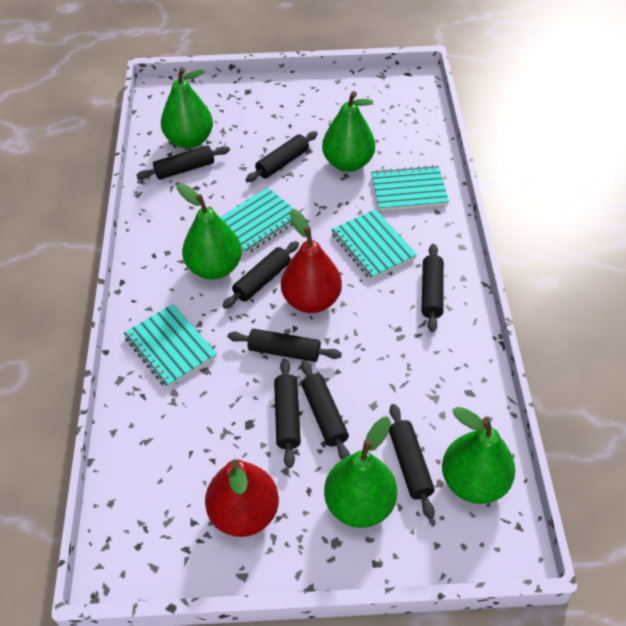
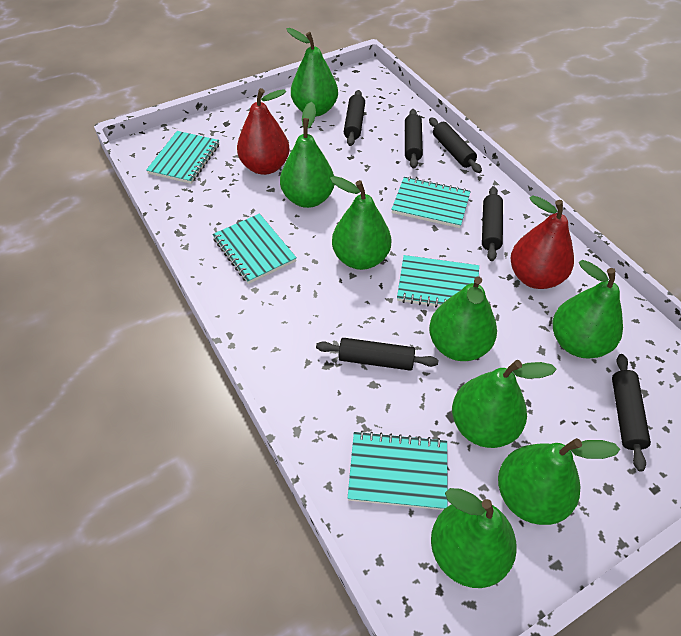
black rolling pin: [136,145,230,180] [222,241,299,309] [228,329,342,362] [245,131,318,182] [274,359,301,468] [301,360,350,460] [389,404,435,519] [422,244,444,332] = 8 -> [316,338,438,371] [344,90,365,146] [405,109,423,169] [429,117,482,173] [482,186,503,261] [612,354,651,472] = 6
green pear: [161,67,213,148] [177,183,242,280] [322,91,375,172] [324,417,397,528] [442,407,515,504] = 5 -> [280,102,335,208] [287,28,338,117] [330,176,391,270] [429,276,497,361] [431,488,517,588] [452,360,557,448] [498,438,620,525] [553,260,623,359] = 8
turquoise notebook: [124,304,217,388] [220,188,294,254] [331,209,417,280] [371,165,449,211] = 4 -> [146,131,219,184] [212,214,297,284] [348,431,448,510] [391,177,471,228] [397,255,479,307] = 5

